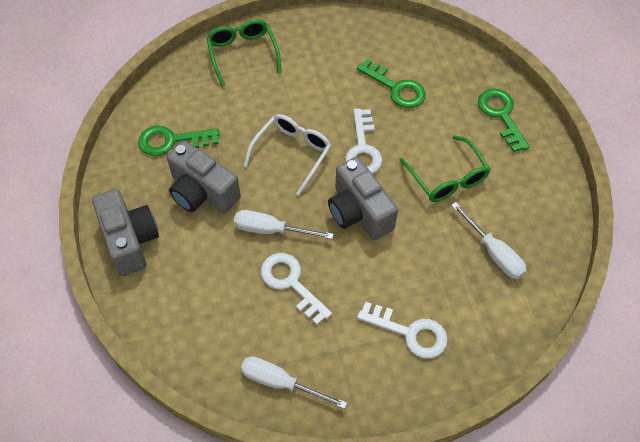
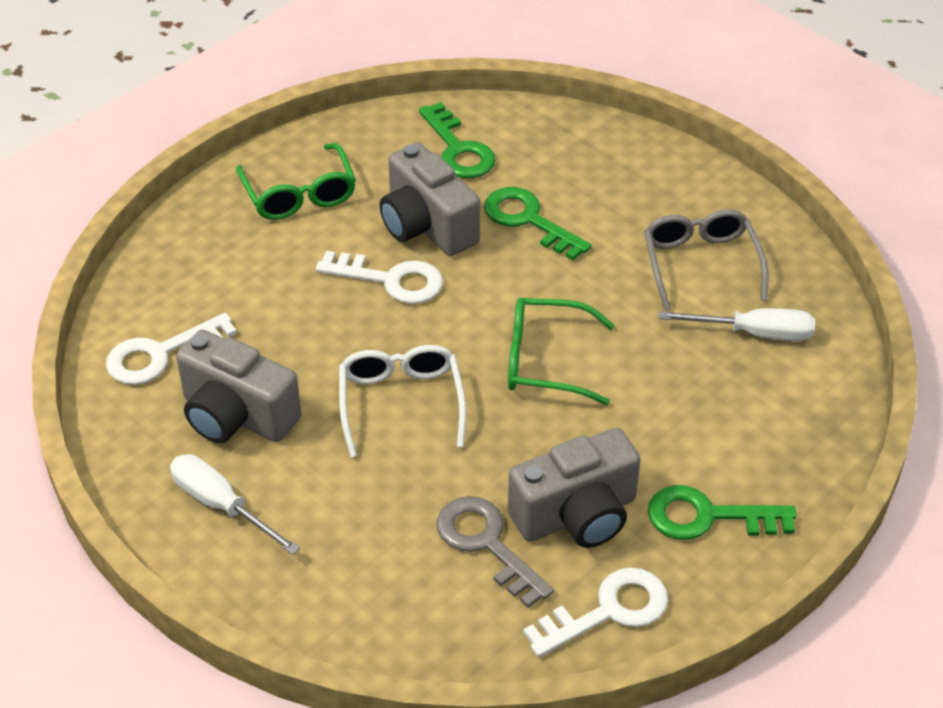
grey glasses: none = 0 -> [644,209,768,311] = 1
grey key: none = 0 -> [437,496,554,608] = 1
white screwdriver: [234,210,334,239] [241,356,347,409] [451,202,527,279] = 3 -> [170,454,300,555] [659,308,815,341] = 2

